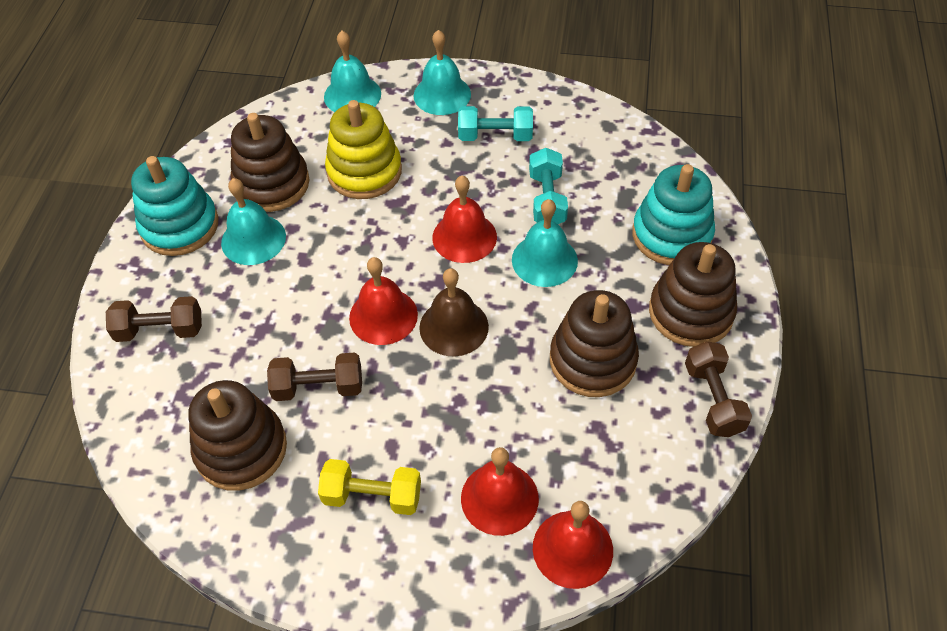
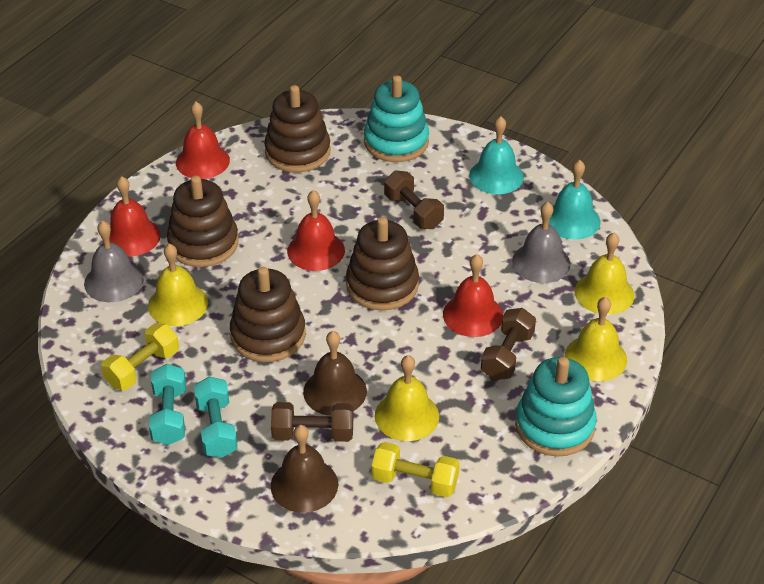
brown bell: [419,268,489,356] = 1 -> [271,425,338,513] [303,331,367,416] = 2
grey bell: none = 0 -> [84,221,144,302] [512,202,570,283] = 2
turquoise bell: [221,178,286,265] [324,31,381,112] [414,30,471,115] [512,199,578,287] = 4 -> [469,116,524,194] [549,160,600,240] = 2
yellow bell: none = 0 -> [148,244,208,326] [375,355,439,441] [565,297,627,381] [575,233,634,315] = 4
yellow dumbbell: [318,459,421,515] = 1 -> [101,323,179,390] [371,442,460,498] = 2
yellow stacking toy: [325,100,402,199] = 1 -> none = 0

